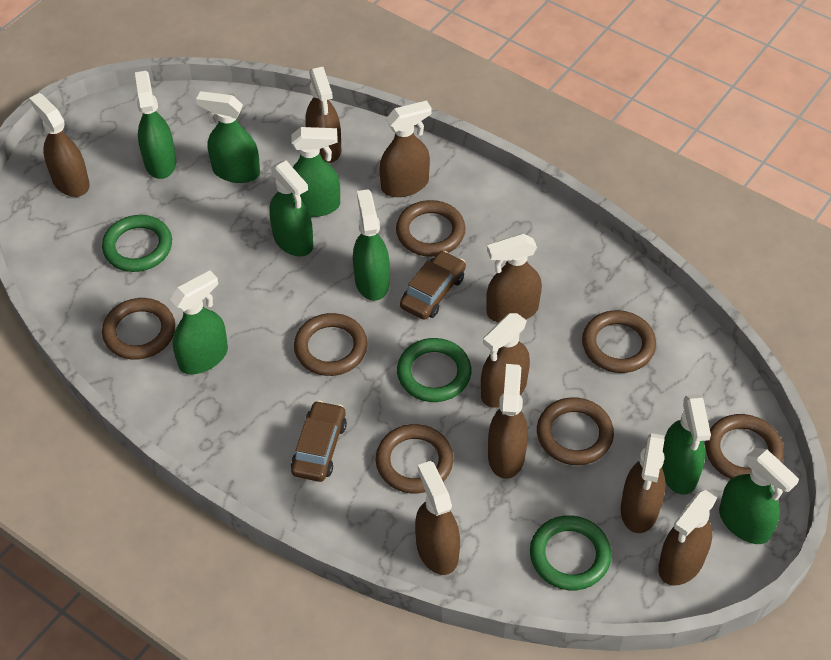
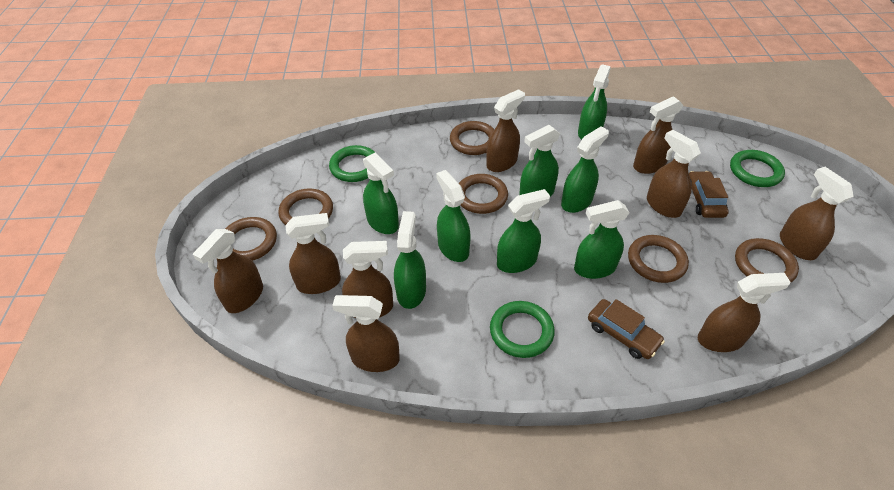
brown ring: [102,298,175,360] [294,313,368,376] [376,424,453,493] [396,200,466,257] [537,397,614,465] [582,310,656,373] [705,414,784,479] = 7 -> [225,217,277,261] [278,188,333,225] [450,121,494,155] [459,174,508,214] [628,235,689,283] [735,238,799,283] = 6

